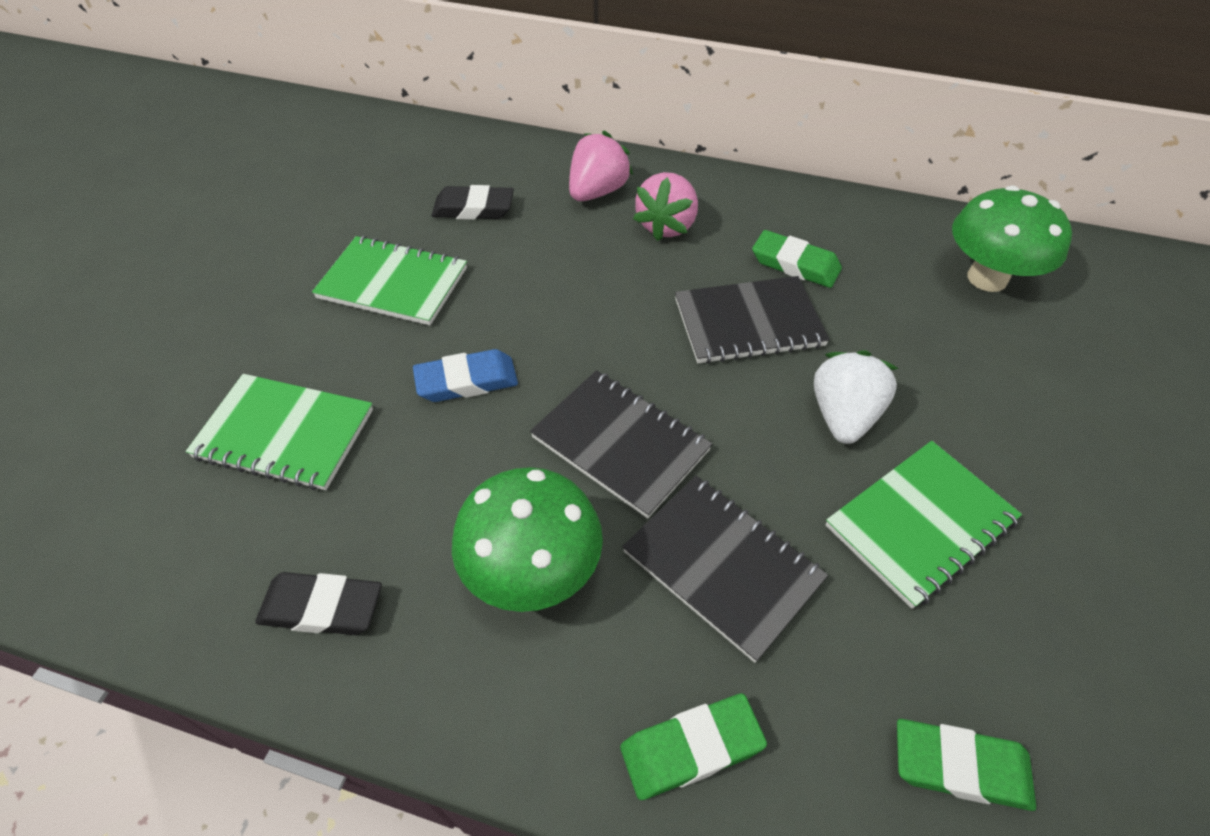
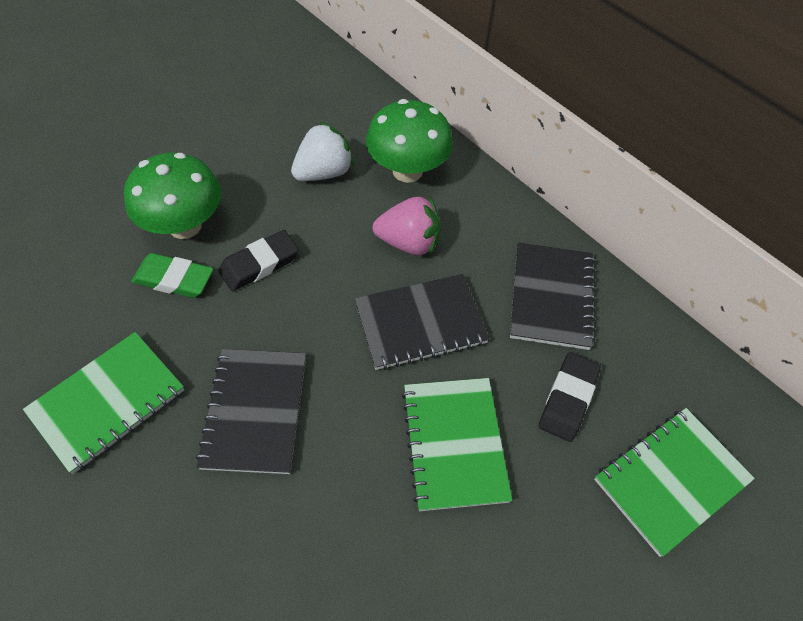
blue eraser: [413,349,518,402] = 1 -> none = 0
green eraser: [620,693,767,800] [752,230,842,288] [897,719,1036,811] = 3 -> [131,253,214,298] = 1
pink strawberry: [569,131,633,201] [633,172,698,241] = 2 -> [373,195,441,256] = 1

